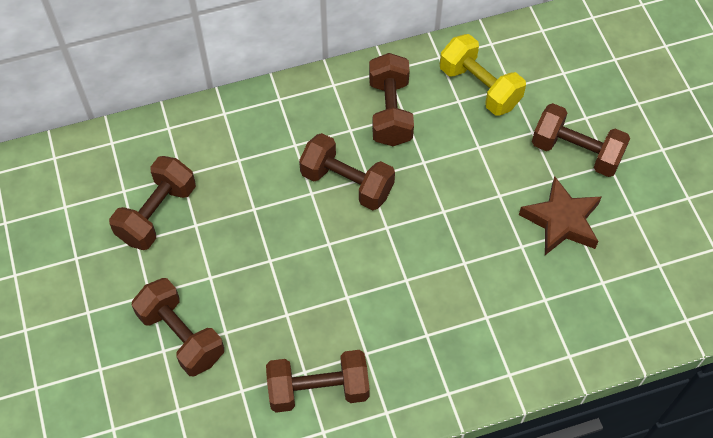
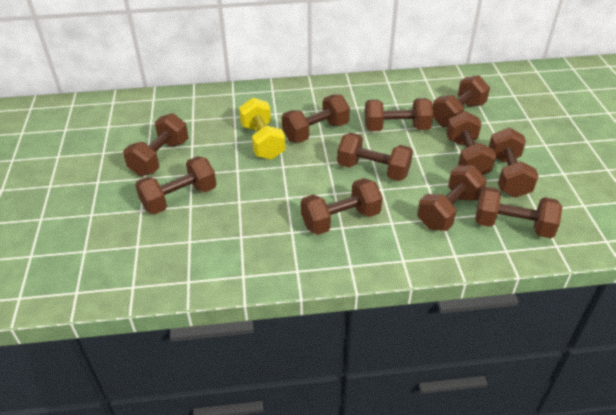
brown dumbbell: [109,156,196,250] [132,278,224,376] [266,350,370,413] [299,133,395,210] [369,53,414,146] [532,103,630,177] = 6 -> [123,113,188,176] [135,156,217,214] [282,95,350,143] [301,178,382,235] [337,133,413,181] [365,98,433,131] [417,166,487,231] [433,75,490,127] [446,111,496,175] [475,187,562,238] [489,128,539,198] = 11
brown star: [519,176,602,255] = 1 -> none = 0

